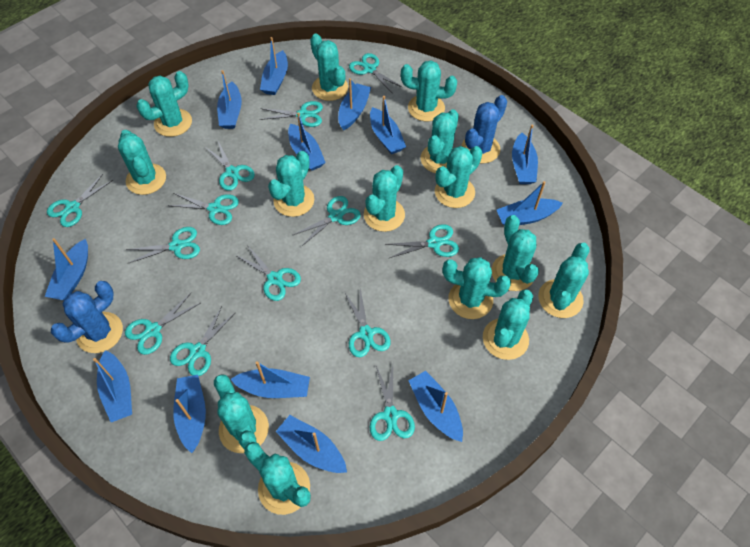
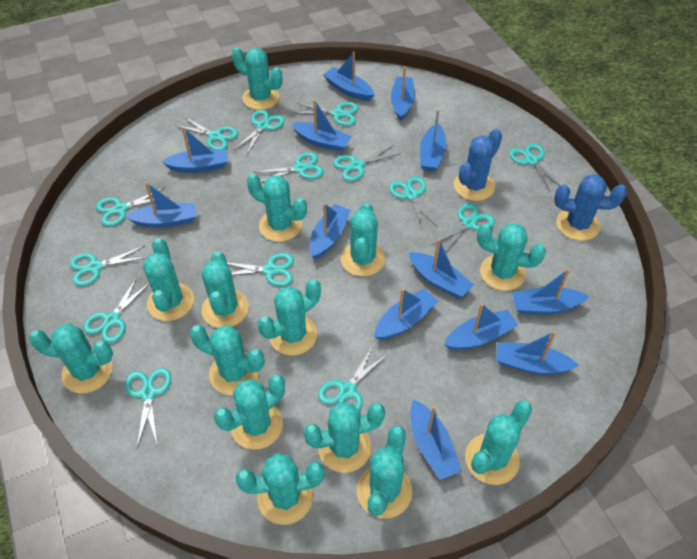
turquoise scissors: [47,174,113,227] [125,293,201,355] [126,227,200,263] [167,193,239,225] [170,306,236,376] [205,141,255,191] [235,245,301,301] [259,101,323,127] [293,196,361,246] [345,288,391,357] [349,53,403,92] [369,365,415,441] [385,224,459,258] = 13 -> [70,246,147,286] [83,277,150,343] [96,187,169,226] [125,368,171,448] [175,116,238,150] [227,253,294,286] [234,110,285,155] [256,152,324,183] [296,102,359,126] [318,346,389,411] [334,146,400,181] [389,176,437,228] [432,203,495,252] [509,143,561,193] = 14

